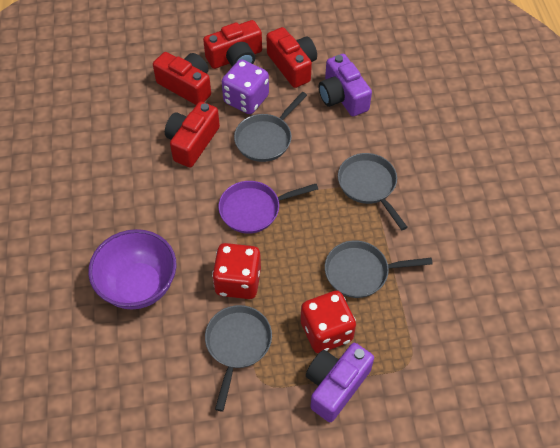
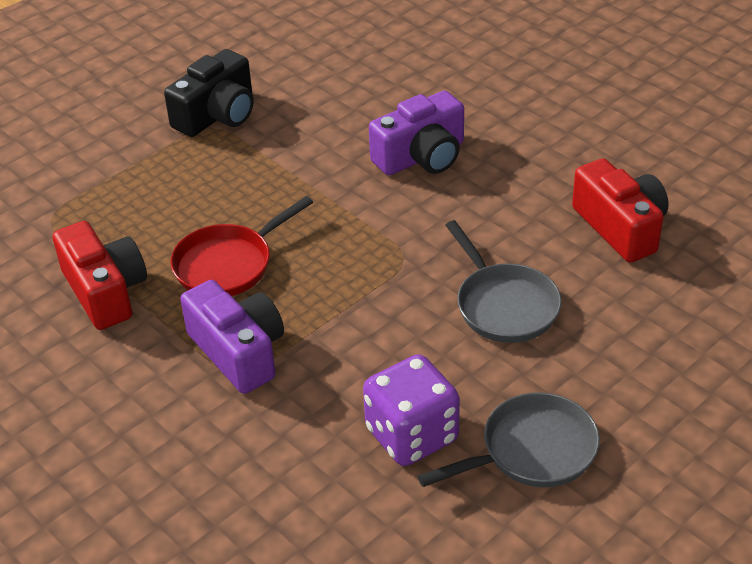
black camera: none = 0 -> [164,49,254,137] = 1
grey pan: [205,305,272,412] [234,92,307,162] [325,240,433,298] [338,153,407,230] = 4 -> [417,392,600,487] [446,220,562,343] = 2
purple bowl: [88,229,176,309] = 1 -> none = 0
purple pan: [219,181,318,234] = 1 -> none = 0
red camera: [153,52,211,105] [165,101,220,168] [203,20,262,69] [267,27,317,88] = 4 -> [53,221,147,330] [572,158,669,263] = 2
red dice: [212,243,261,299] [300,291,356,353] = 2 -> none = 0
red pan: none = 0 -> [171,196,313,296] = 1

